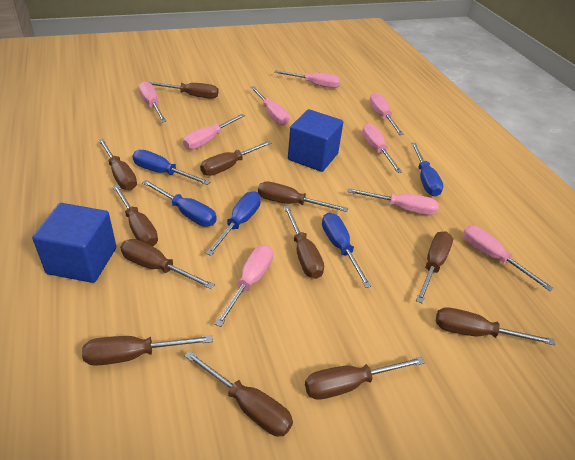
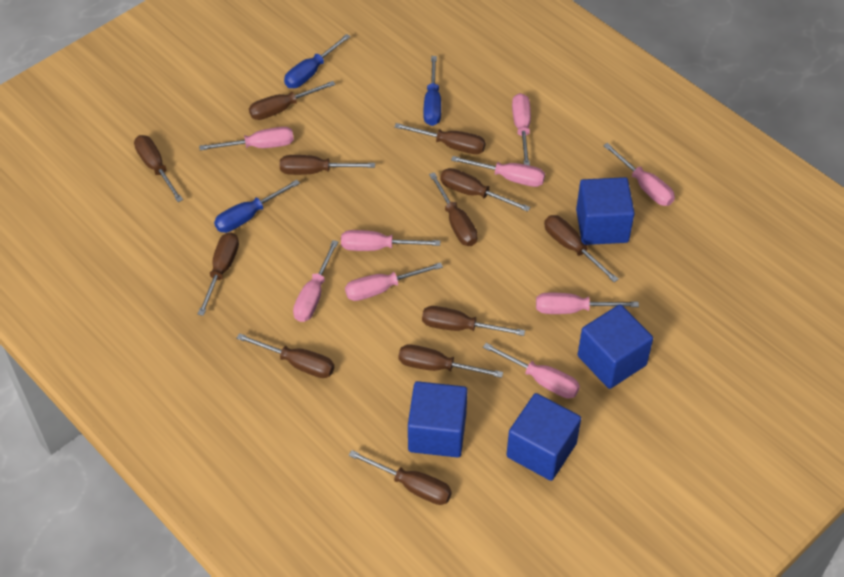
blue cube: [32,203,116,283] [288,109,343,172] = 2 -> [408,381,468,458] [507,393,581,481] [576,177,635,245] [578,305,653,389] = 4
blue screwdriver: [132,150,210,185] [142,180,217,227] [206,191,261,256] [322,213,372,288] [411,143,443,196] = 5 -> [214,180,300,233] [284,34,351,88] [424,56,441,126] = 3

